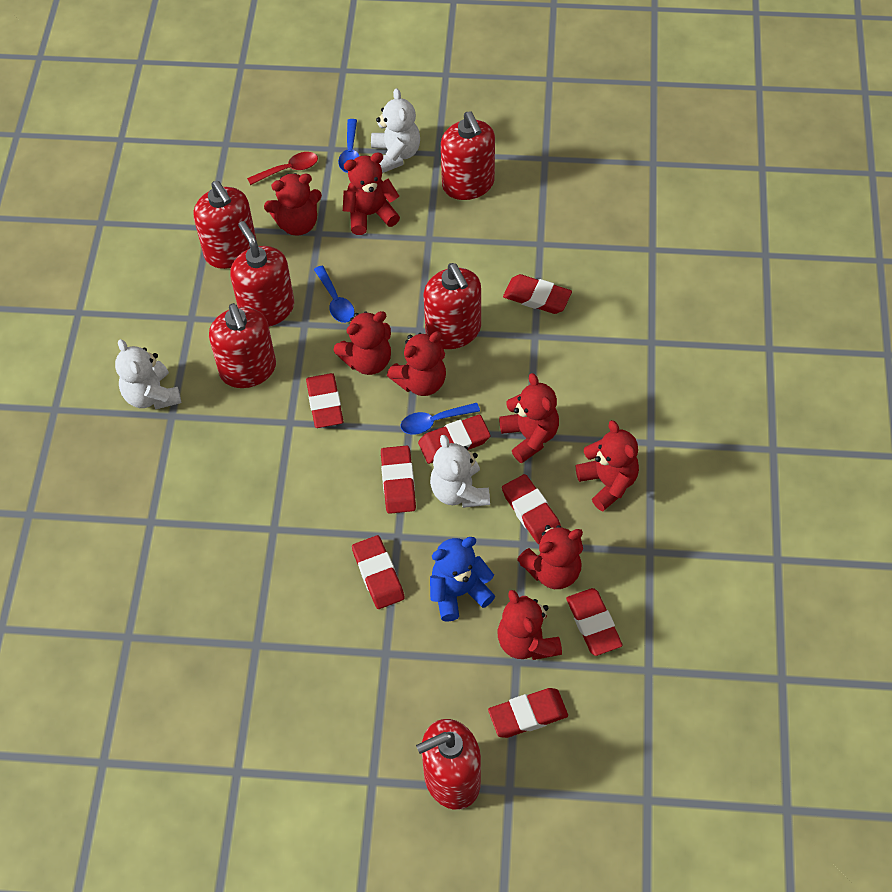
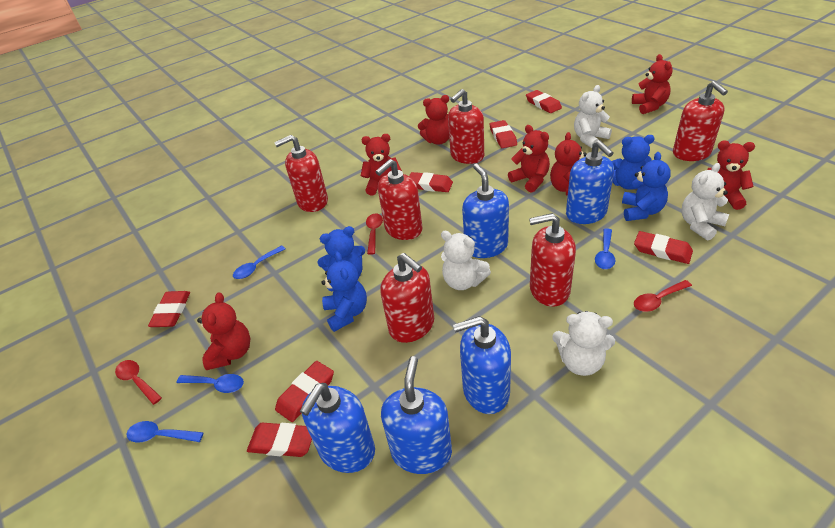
blue soap dispenser: none = 0 -> [300,383,375,473] [381,356,452,474] [453,316,511,414] [462,164,509,258] [566,140,614,224] = 5
blue spoon: [314,266,355,323] [338,119,359,173] [401,403,480,434] = 3 -> [126,421,204,443] [176,374,244,393] [233,245,286,279] [595,228,615,269] = 4
blue teddy bear: [430,537,495,622] = 1 -> [317,226,365,278] [321,252,367,332] [612,135,655,190] [622,152,671,221] = 4
red eraser: [306,373,343,428] [352,535,405,609] [381,446,416,514] [418,414,491,464] [488,688,568,738] [502,474,562,544] [503,274,572,314] [566,588,623,656] = 8 -> [148,291,190,327] [247,422,312,457] [275,361,334,422] [409,172,453,192] [490,120,517,148] [526,90,562,113] [634,231,693,264] = 7
red spoon: [247,152,318,185] = 1 -> [115,360,162,405] [366,213,383,255] [634,280,692,312] = 3
red teddy bear: [264,173,322,236] [334,311,391,375] [343,152,400,235] [387,331,446,396] [498,590,562,660] [499,373,559,463] [517,525,583,589] [576,420,639,511] = 8 -> [197,293,251,370] [361,134,402,195] [418,95,449,145] [508,125,550,193] [550,132,587,196] [632,54,672,114] [707,141,755,210] = 7
white teddy bear: [115,339,181,409] [371,88,420,173] [430,435,490,508] = 3 -> [441,231,491,290] [552,311,615,376] [574,85,612,148] [681,163,729,240] = 4

